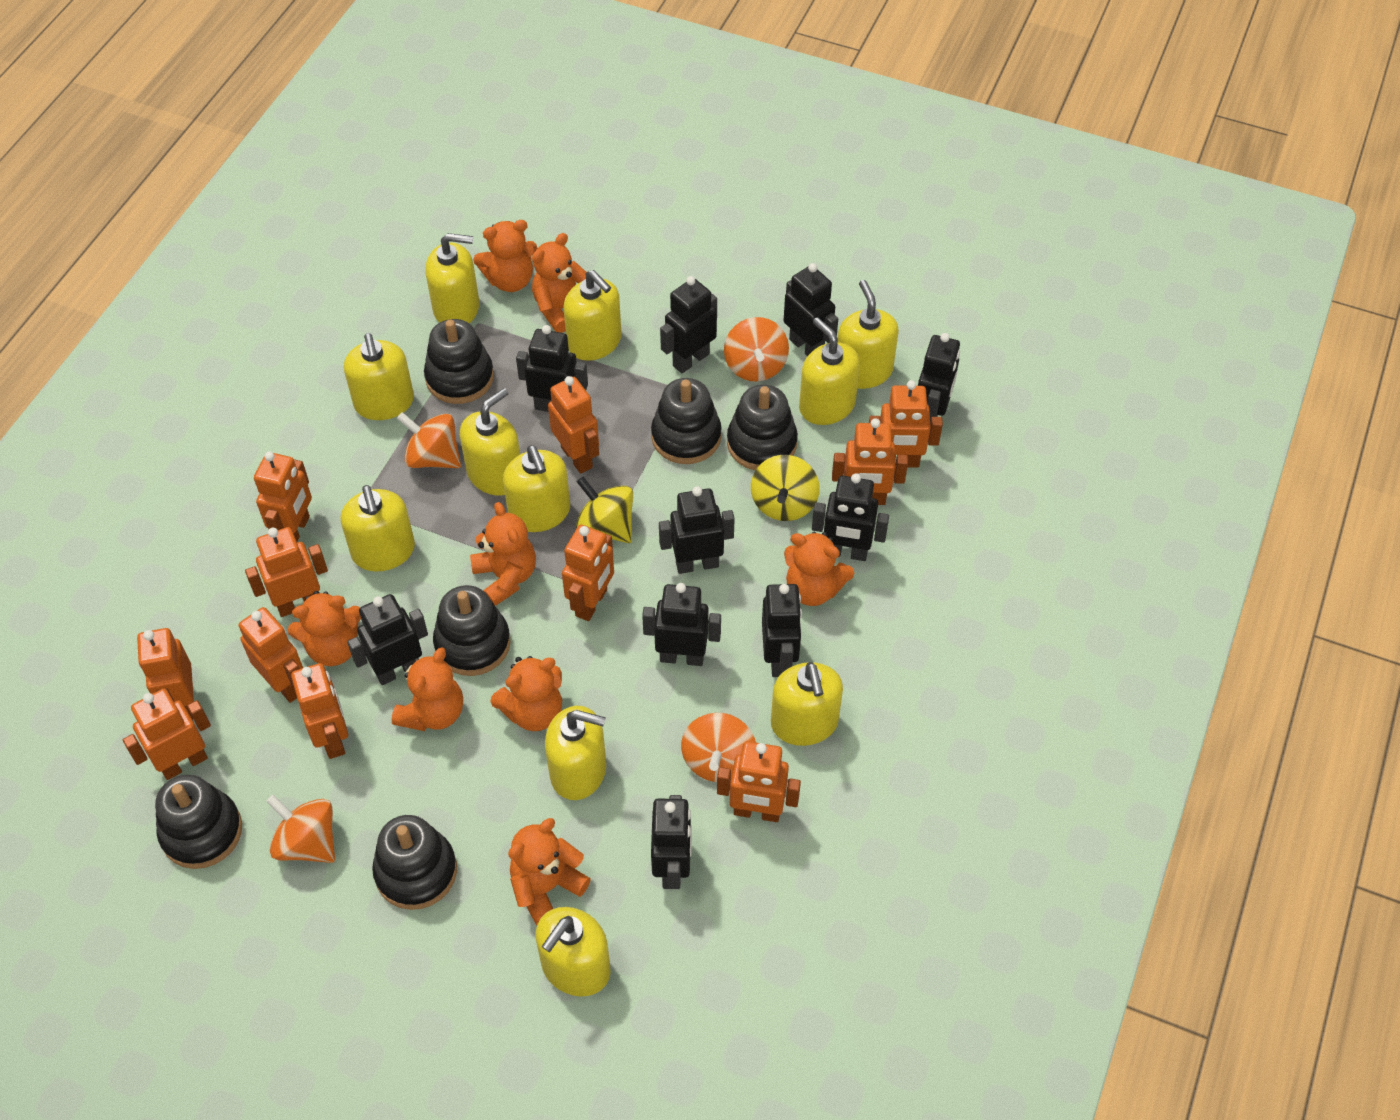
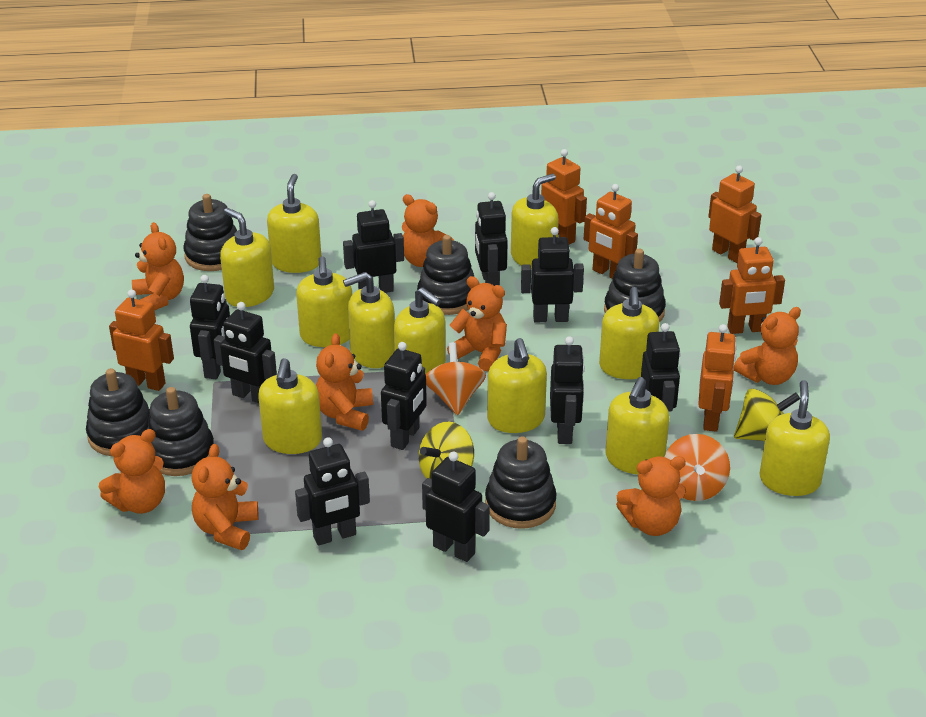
orange robot: [123,689,211,780] [137,628,194,720] [239,607,303,703] [245,527,328,617] [254,452,312,542] [291,663,348,759] [548,376,599,474] [562,525,614,621] [717,741,801,822] [832,418,908,505] [869,380,943,468] = 11 -> [109,290,174,391] [541,149,587,245] [584,184,638,279] [698,324,737,432] [708,166,761,263] [719,237,785,334] = 6
orange spinning top: [266,795,335,863] [397,412,461,468] [681,713,756,782] [724,317,789,381] = 4 -> [426,342,486,415] [664,434,730,501] = 2

